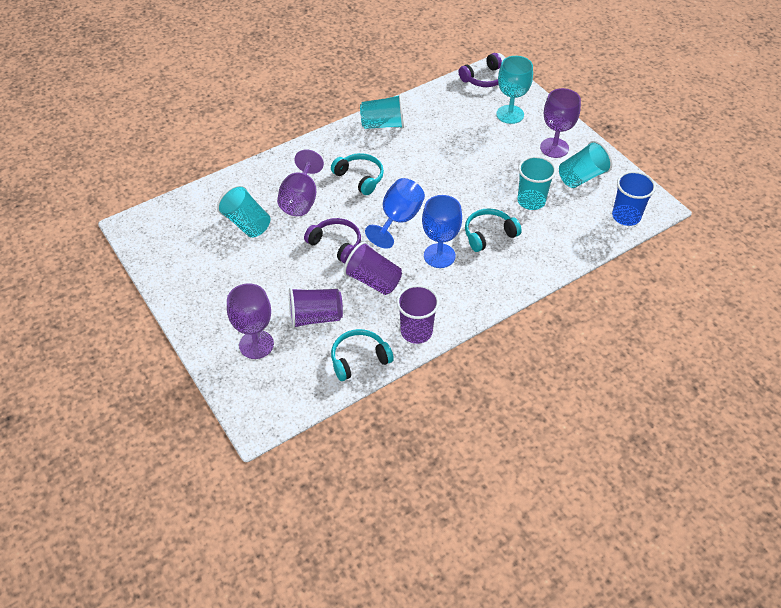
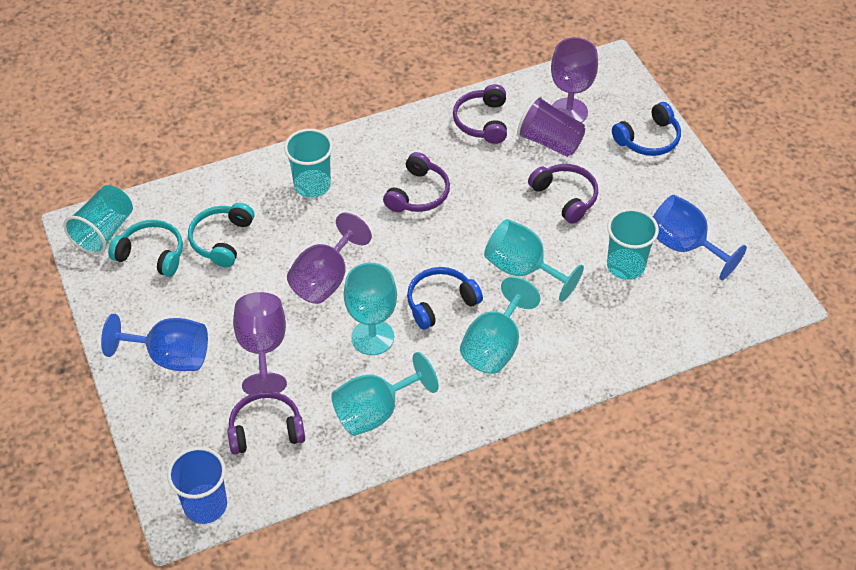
blue headphones: none = 0 -> [407,267,483,330] [612,102,681,156] = 2
purple cup: [289,288,343,329] [343,242,402,295] [396,285,439,344] = 3 -> [517,95,585,157] = 1
purple headphones: [304,218,361,264] [459,53,502,87] = 2 -> [227,391,305,455] [383,152,450,212] [453,84,507,144] [528,164,598,224] = 4
turquoise cup: [217,185,271,238] [360,94,404,129] [517,156,556,210] [559,141,612,188] = 4 -> [63,185,133,255] [284,129,333,198] [607,208,659,280] = 3
turquoise goblet: [496,56,533,124] = 1 -> [331,352,439,436] [344,263,397,355] [460,277,541,374] [484,219,584,302] = 4
turquoise headphones: [331,153,384,195] [331,329,394,381] [465,208,522,252] = 3 -> [108,220,183,277] [188,203,254,267] = 2

